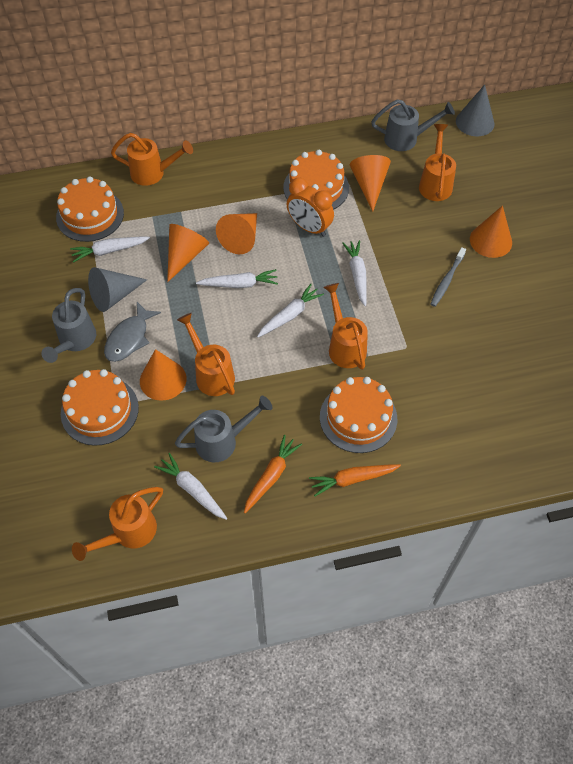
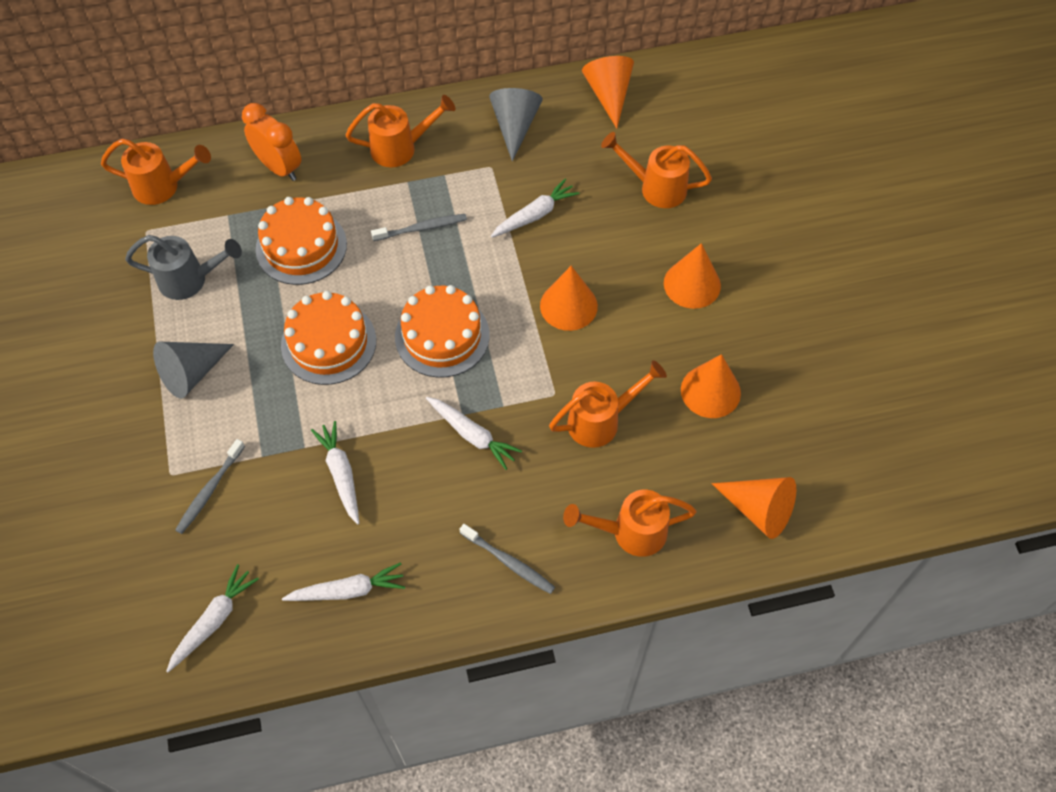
grey fish: [104,302,161,362] = 1 -> none = 0
grey toothbrush: [430,247,466,307] = 1 -> [175,439,245,534] [371,214,467,241] [460,524,555,594] = 3
grey watering can: [41,288,96,363] [175,396,273,462] [371,99,455,151] = 3 -> [125,235,242,300] = 1
orange cake: [56,177,124,242] [61,369,139,446] [283,150,349,210] [320,377,397,453] = 4 -> [256,197,347,285] [281,291,376,385] [395,285,490,378] = 3
orange carrot: [244,435,302,513] [309,464,401,497] = 2 -> none = 0

